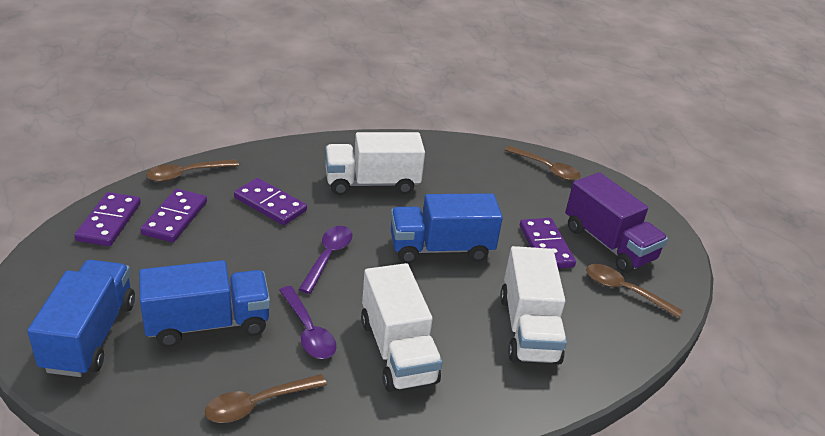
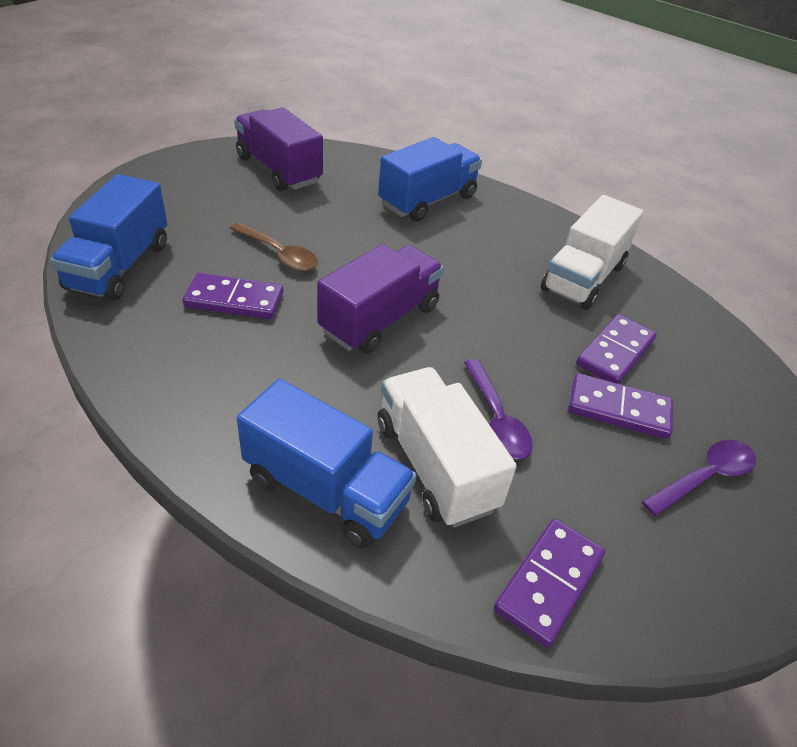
brown spoon: [146,159,239,182] [205,374,327,423] [505,146,581,181] [586,264,683,318] = 4 -> [230,222,318,271] = 1
purple truck: [565,172,668,273] = 1 -> [234,107,323,191] [317,244,444,354] = 2
white truck: [325,132,425,195] [361,263,442,392] [500,246,567,365] = 3 -> [378,367,517,527] [541,195,644,310] = 2

